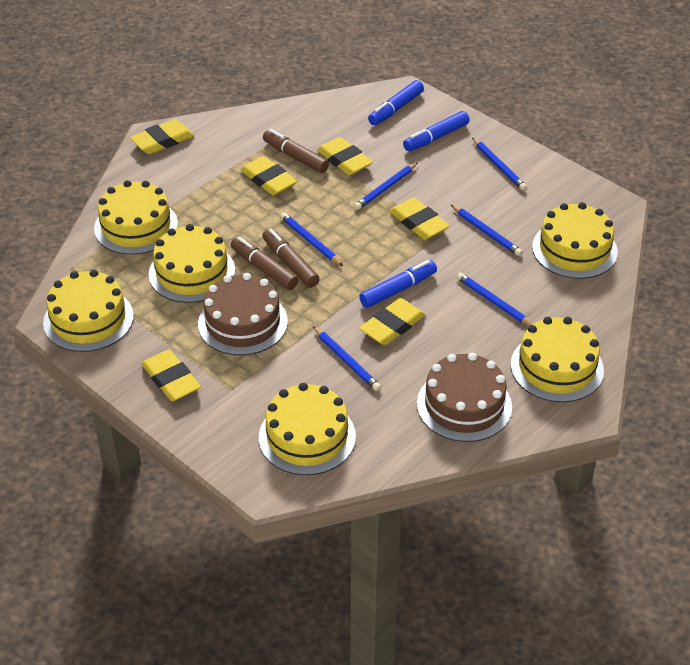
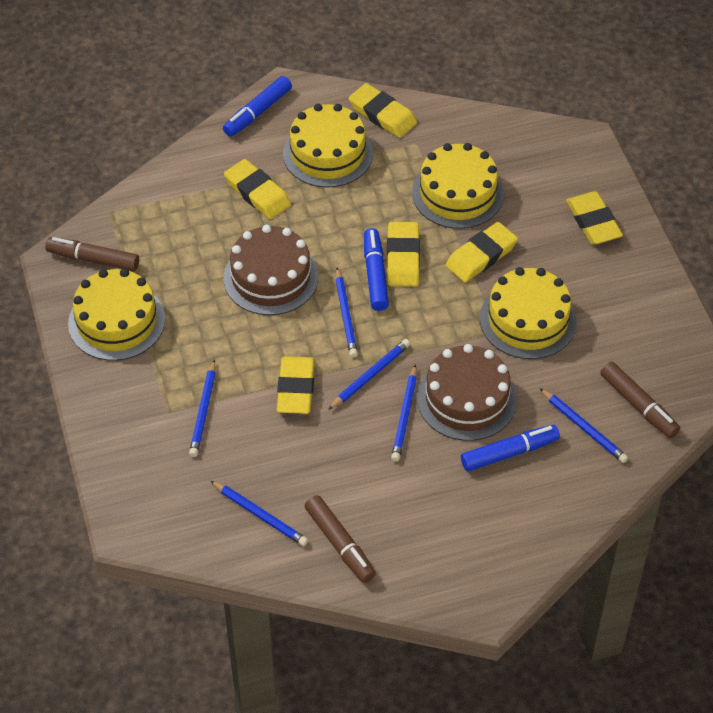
yellow cake: [43,270,134,352] [94,180,178,255] [148,224,235,303] [259,383,356,475] [511,317,604,402] [532,202,618,279] = 6 -> [68,269,165,361] [283,104,373,188] [412,143,504,229] [480,267,577,359] = 4

